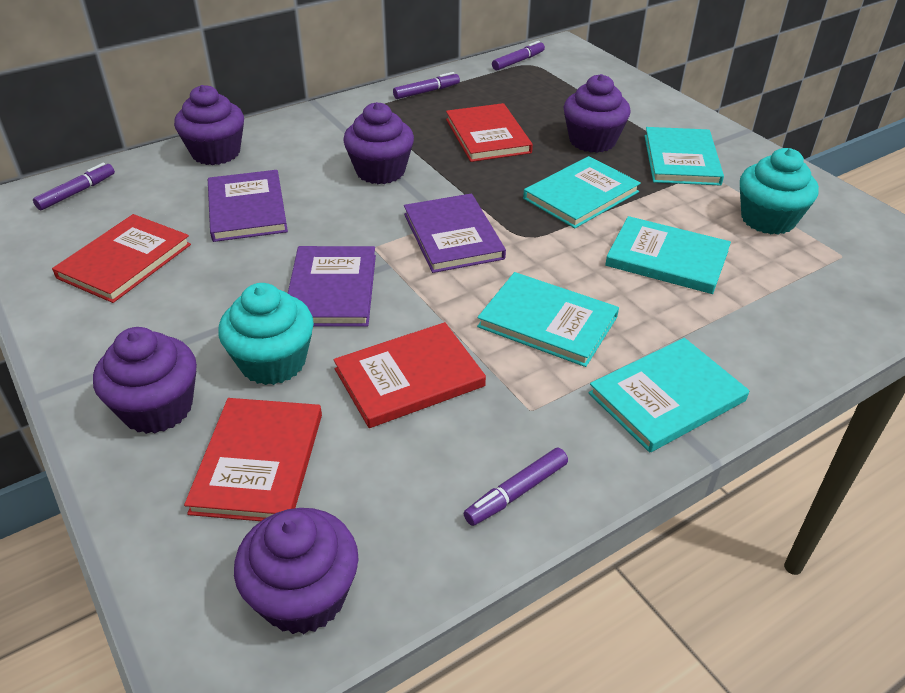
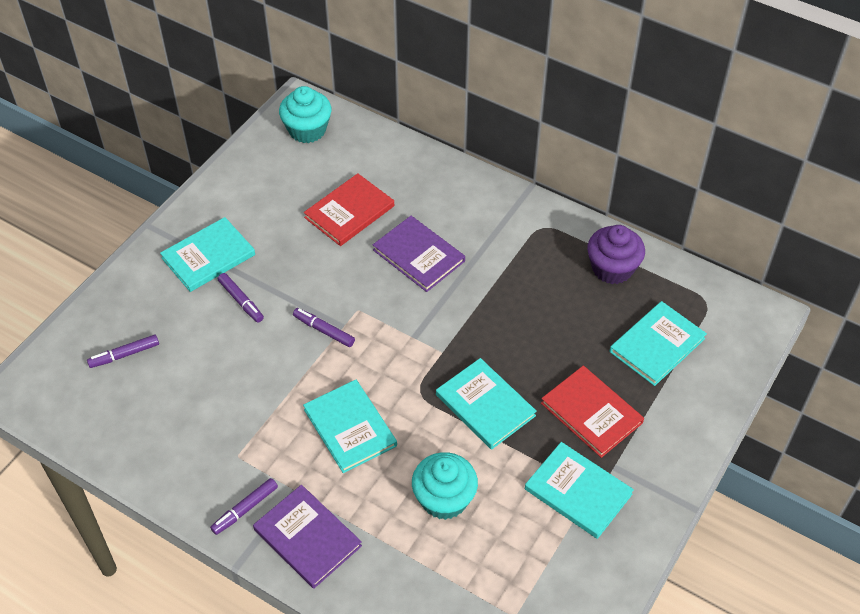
purple book: [208,170,288,242] [288,246,376,327] [404,194,506,273] = 3 -> [253,485,362,589] [373,216,465,292] = 2
purple cupcake: [93,327,197,434] [174,85,244,165] [234,508,358,634] [343,102,414,184] [563,74,631,153] = 5 -> [587,225,645,284] = 1
red book: [52,214,191,303] [184,398,322,521] [333,322,486,428] [446,103,533,162] = 4 -> [304,173,394,246] [541,366,644,458] = 2

